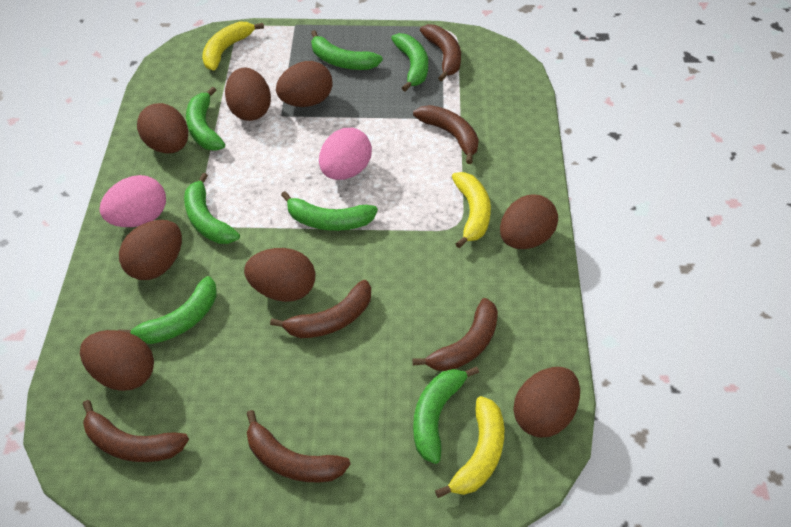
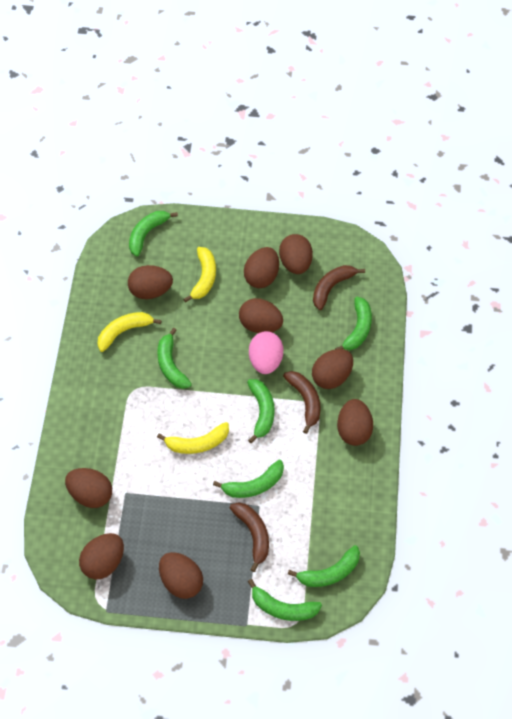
brown banana: [83,400,189,462] [246,410,350,483] [270,280,371,338] [412,298,498,371] [413,105,479,164] [420,24,461,81] = 6 -> [230,502,269,572] [283,371,321,434] [313,265,365,310] = 3
brown egg: [80,330,154,391] [119,220,182,280] [137,103,188,154] [225,68,271,121] [244,248,315,302] [276,61,333,107] [500,194,558,249] [513,367,580,437] = 8 -> [65,468,112,508] [79,533,124,579] [128,265,173,299] [159,552,203,599] [239,298,283,333] [244,247,279,288] [279,234,313,274] [312,349,353,389] [337,399,373,446] = 9
pink egg: [100,175,166,227] [319,128,372,180] = 2 -> [249,331,283,374] = 1

